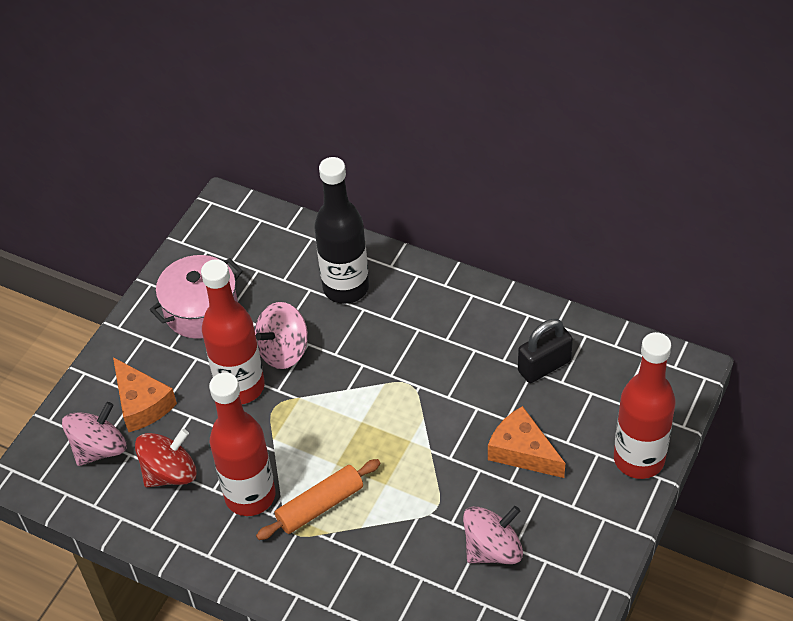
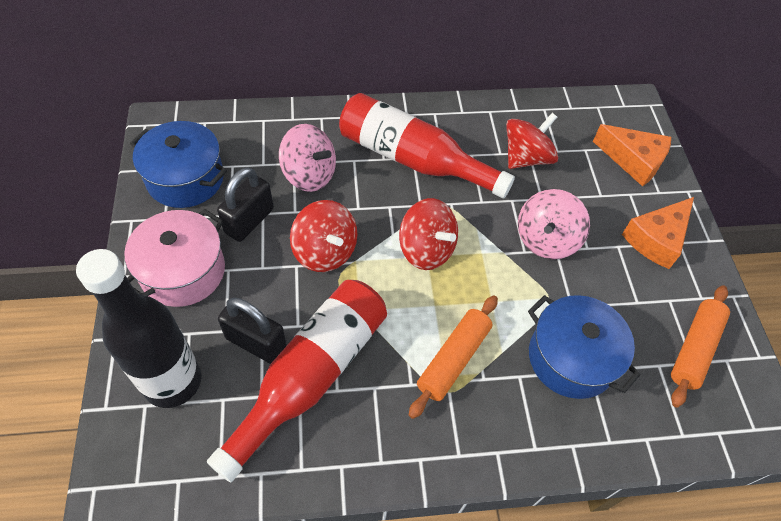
black padlock: [518,319,573,383] = 1 -> [217,167,274,242] [218,297,287,364] = 2
blue pot: none = 0 -> [130,121,227,208] [528,295,641,399] = 2
orange rolling pin: [256,459,381,540] = 1 -> [409,295,498,419] [671,285,730,408] = 2
pink spinning top: [62,402,127,466] [255,302,308,369] [463,506,523,564] = 3 -> [279,124,336,192] [518,189,590,259] = 2
red bottle: [201,259,265,404] [209,373,275,516] [614,332,676,479] = 3 -> [207,280,387,482] [339,93,515,198] = 2
red spinning top: [135,429,197,487] = 1 -> [290,200,358,272] [399,198,458,270] [506,113,558,169] = 3

